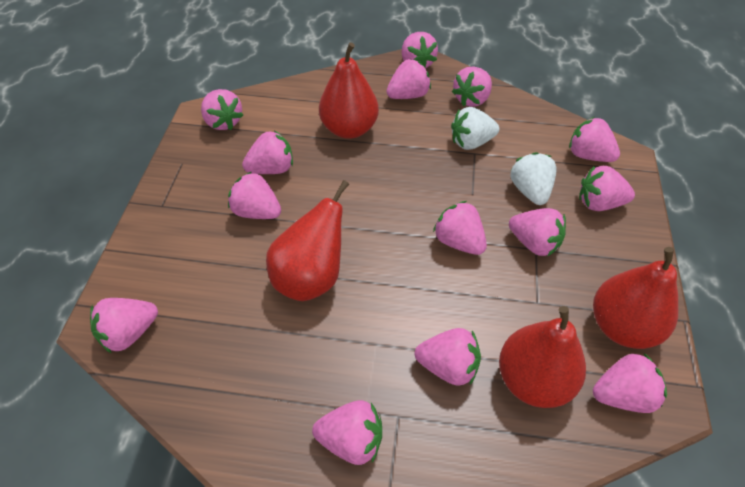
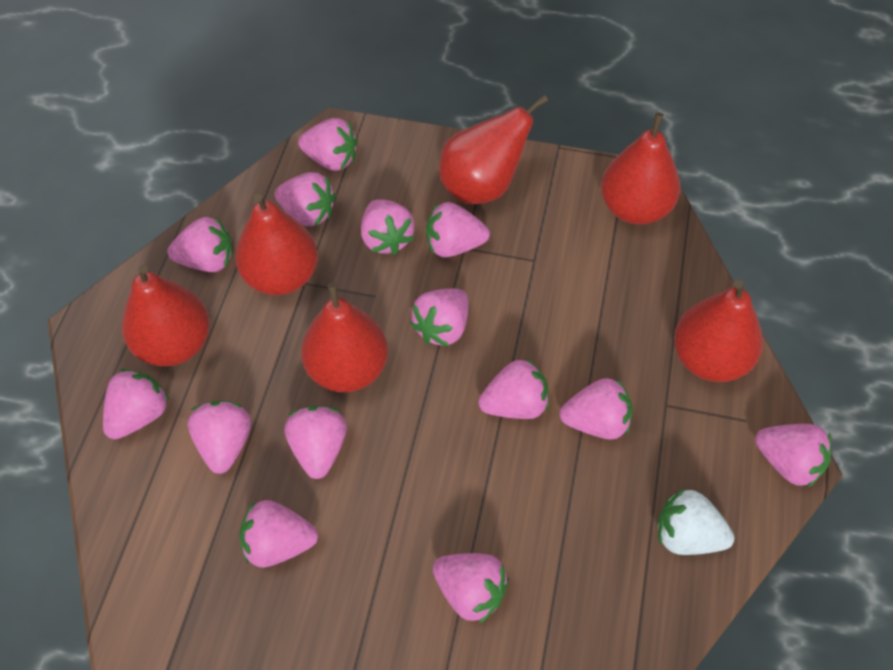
red pear: [266,180,349,301] [319,43,379,139] [499,306,586,408] [593,247,678,349] = 4 -> [122,265,210,366] [235,194,318,295] [301,283,388,392] [439,95,548,204] [601,112,680,225] [674,280,763,382] = 6
white strawberry: [451,107,499,150] [510,152,556,205] = 2 -> [658,488,735,555] = 1

